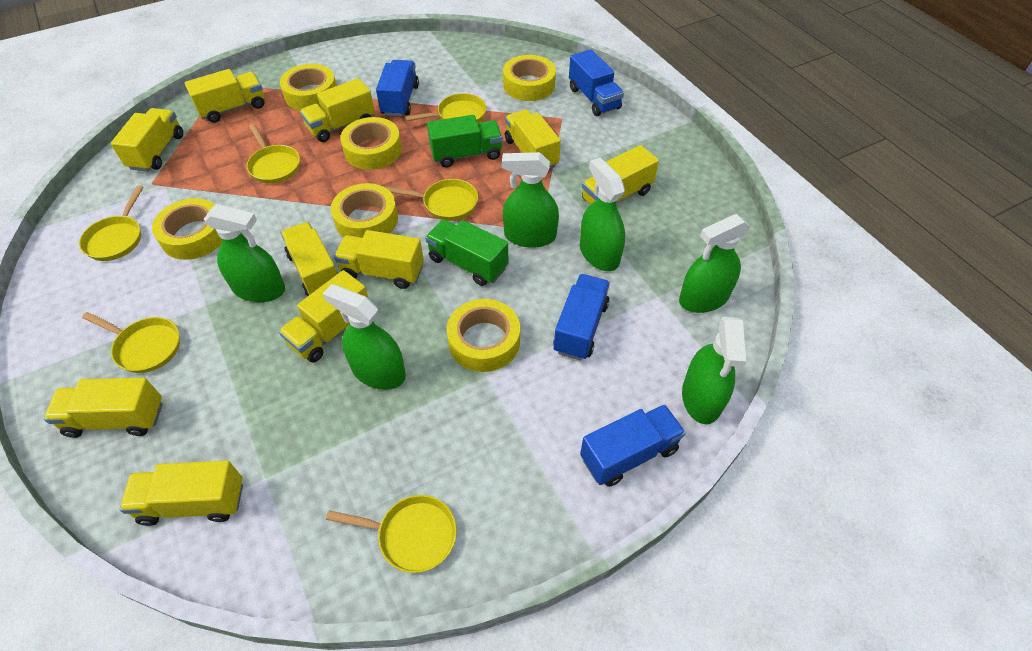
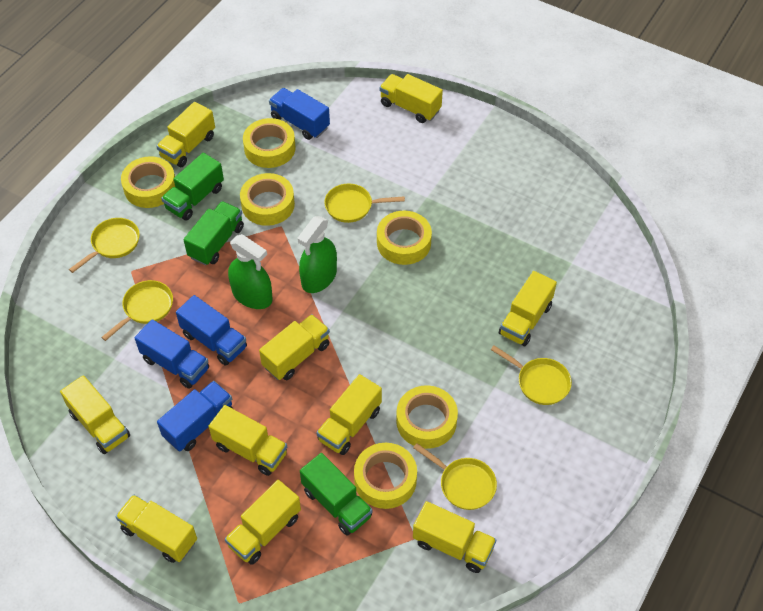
green spray bottle: [204,204,285,302] [323,284,406,390] [502,152,559,248] [580,158,625,271] [679,214,750,313] [682,317,746,424] = 6 -> [228,234,273,309] [297,216,337,293] = 2
green truck: [425,220,508,286] [427,115,502,167] = 2 -> [161,153,224,221] [183,201,244,265] [300,453,372,536] = 3
yellow pan: [79,185,144,261] [82,312,180,373] [246,124,300,184] [326,495,457,573] [386,179,478,221] [405,93,486,123] = 6 -> [69,218,140,273] [101,280,173,341] [324,184,405,223] [413,443,497,510] [491,346,572,405] = 5

